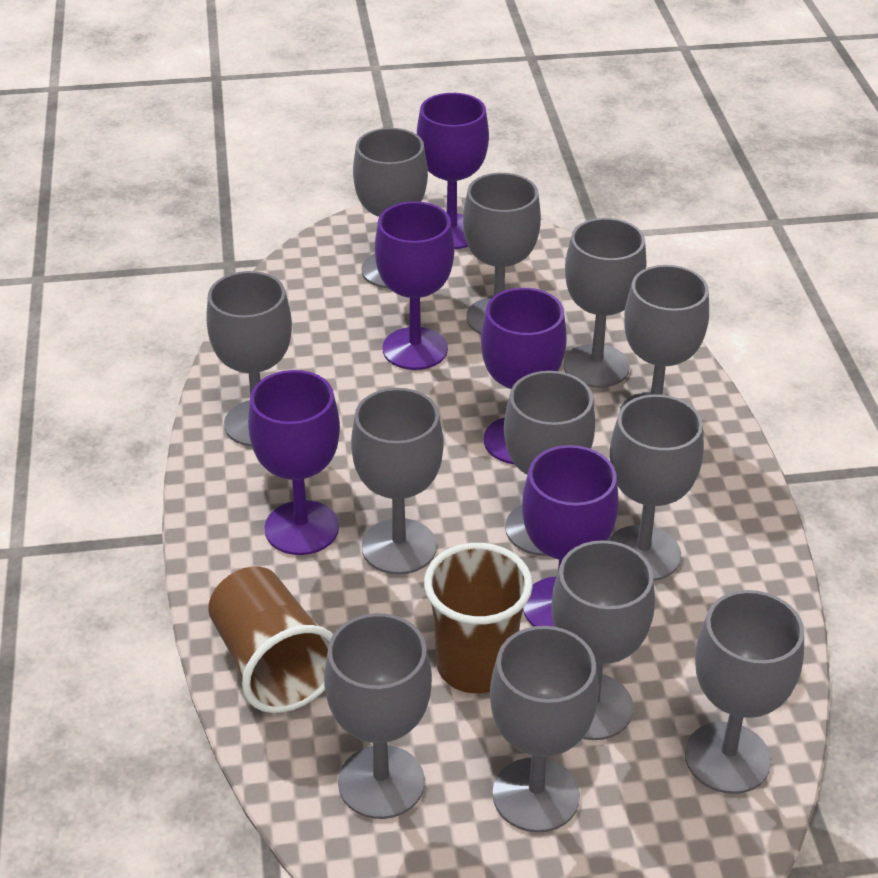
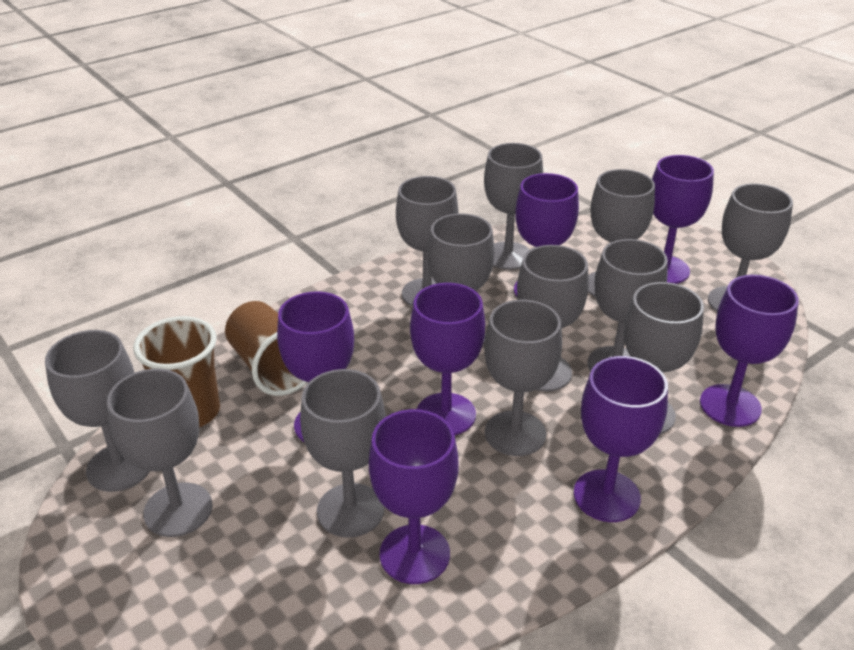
purple goblet: [248,370,340,555] [375,201,454,370] [417,93,489,249] [481,288,567,464] [522,445,619,627] = 5 -> [277,291,354,442] [369,409,458,584] [410,283,485,435] [514,173,579,297] [574,356,668,522] [652,155,714,284] [700,275,799,427] = 7

